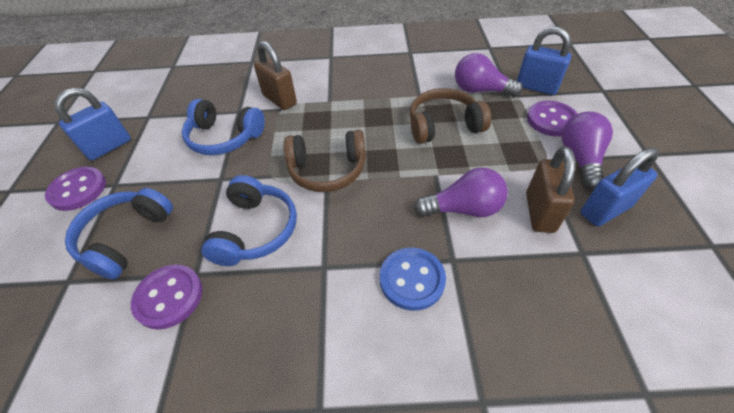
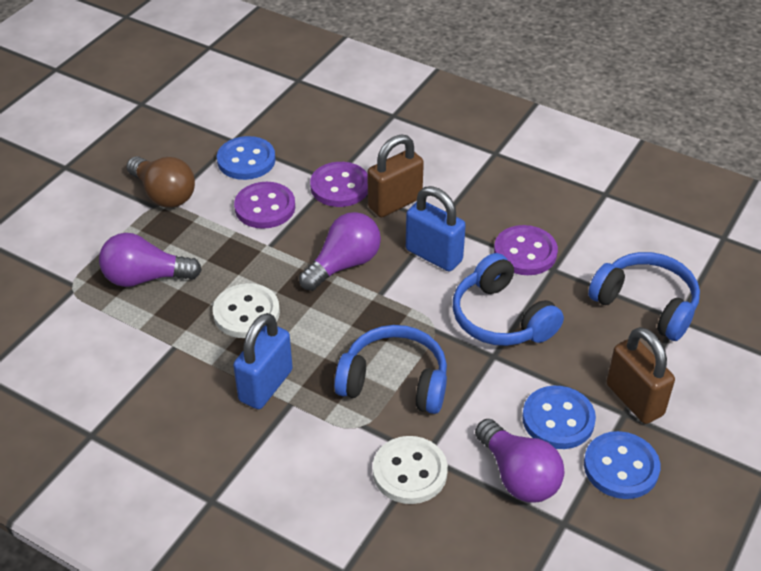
blue button: [380,248,446,311] = 1 -> [217,136,276,180] [522,386,596,449] [584,431,660,499] = 3
blue padlock: [54,88,131,160] [517,27,571,95] [581,147,659,226] = 3 -> [233,313,293,409] [406,186,466,271] = 2
brown headphones: [284,130,366,192] [410,88,491,144] = 2 -> none = 0
brown light bulb: none = 0 -> [126,156,195,208] = 1
white button: none = 0 -> [213,283,280,338] [373,436,448,504] = 2

